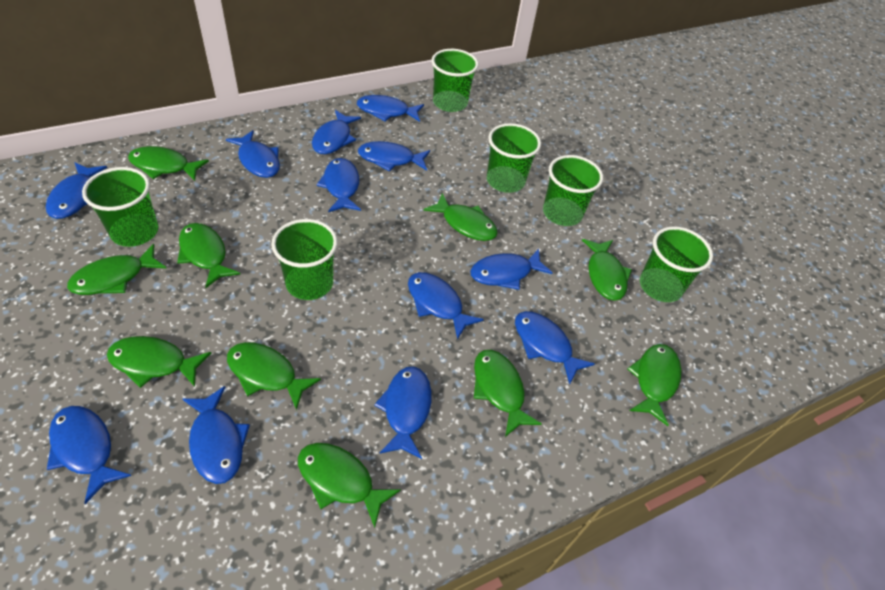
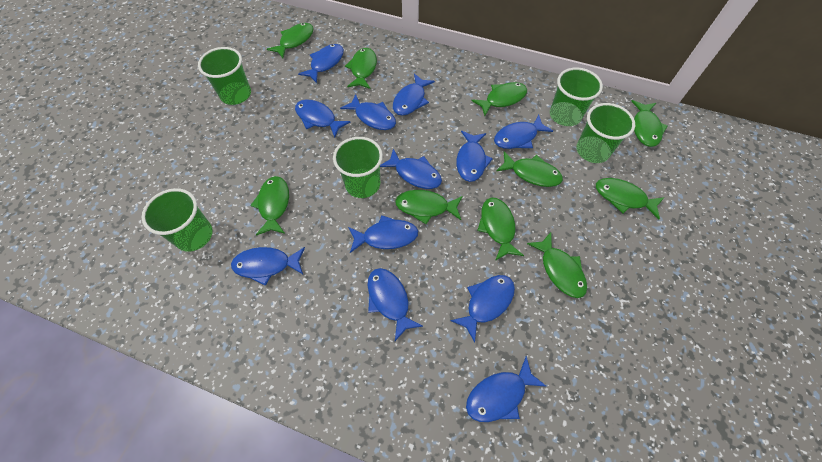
green cup: [82,167,158,247] [272,219,338,300] [432,49,479,112] [487,123,541,193] [543,155,603,226] [640,226,713,302] = 6 -> [142,188,213,252] [198,47,251,105] [333,137,383,198] [550,67,603,126] [576,103,635,163] = 5

